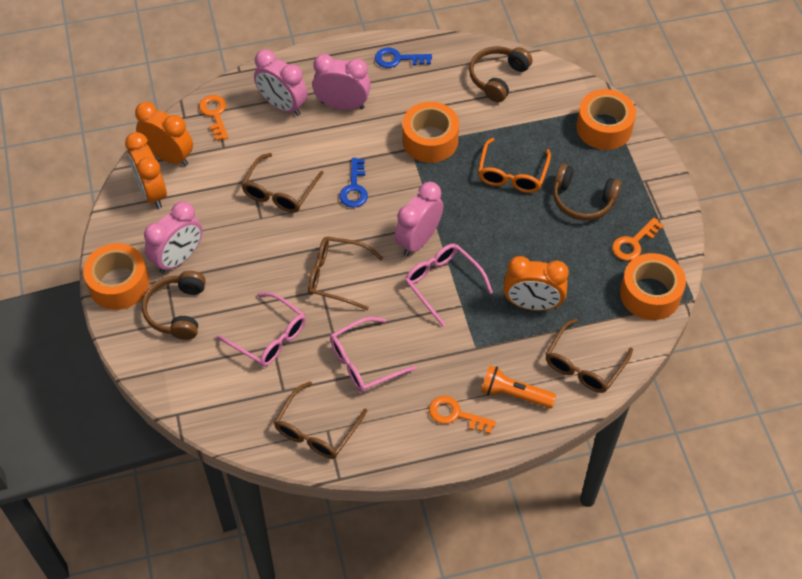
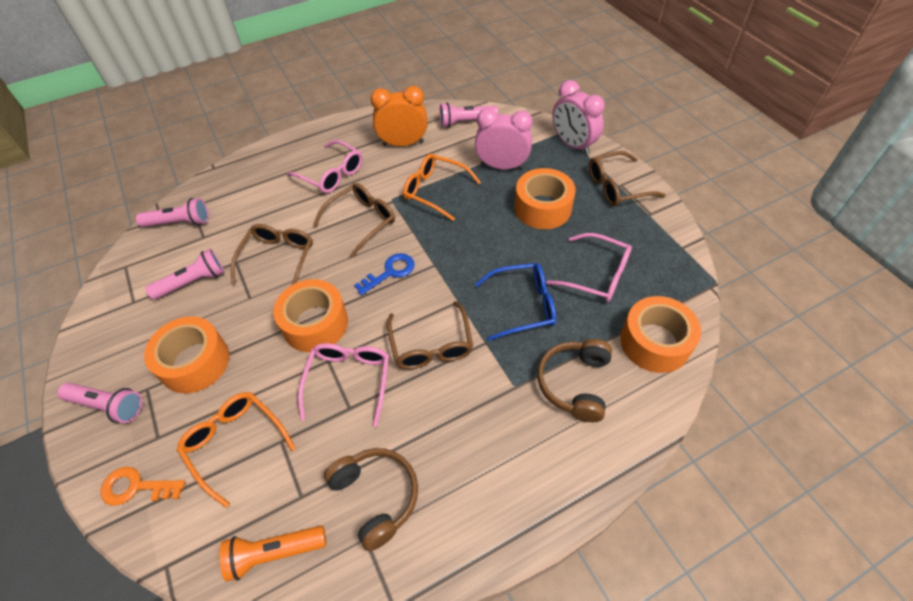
blue glasses: none = 0 -> [475,263,556,341] = 1
blue key: [339,158,368,208] [375,48,432,68] = 2 -> [354,253,415,296] = 1
brown headphones: [142,271,206,340] [469,46,532,102] [553,164,621,221] = 3 -> [324,448,418,552] [537,339,612,422] = 2
orange clock: [125,132,167,208] [135,102,193,166] [503,256,569,311] = 3 -> [370,86,427,146] = 1
orange glasses: [478,138,551,193] = 1 -> [177,392,296,508] [403,154,481,221] = 2
orange key: [199,95,229,141] [429,396,496,434] [612,218,663,261] = 3 -> [100,467,185,505] = 1
pink clock: [144,201,202,273] [254,50,308,116] [312,54,371,110] [394,182,443,256] = 4 -> [475,108,533,169] [552,80,605,155] = 2
pink flashlight: none = 0 -> [57,383,142,423] [136,198,209,227] [145,249,224,300] [440,102,498,128] = 4

